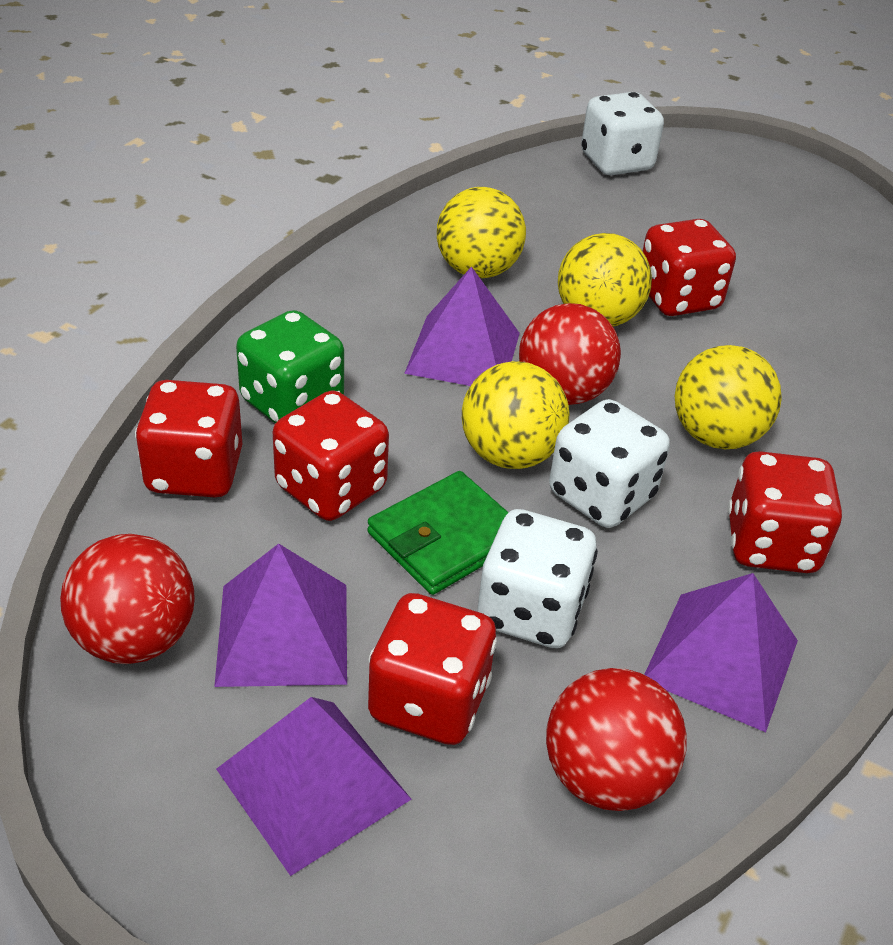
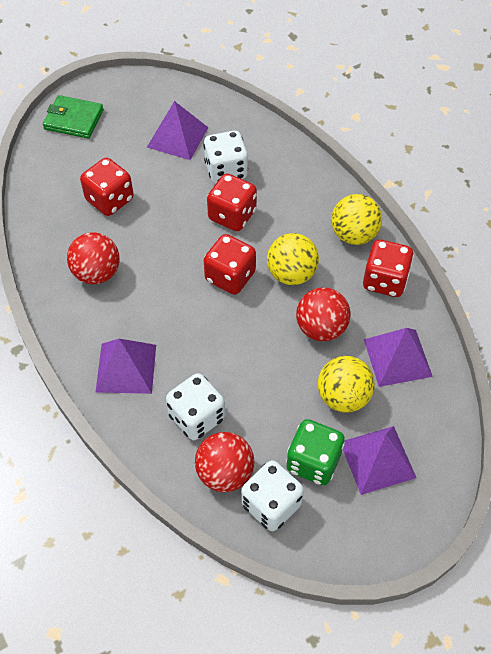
red dice: [135,380,242,497] [273,390,389,521] [368,593,497,745] [643,219,736,316] [727,451,842,573] = 5 -> [80,158,134,216] [204,234,256,295] [207,173,257,231] [363,240,414,297] = 4
yellow ball: [437,187,526,278] [462,361,569,469] [558,233,652,326] [675,345,782,449] = 4 -> [267,233,319,285] [318,356,375,413] [331,194,382,245] = 3

